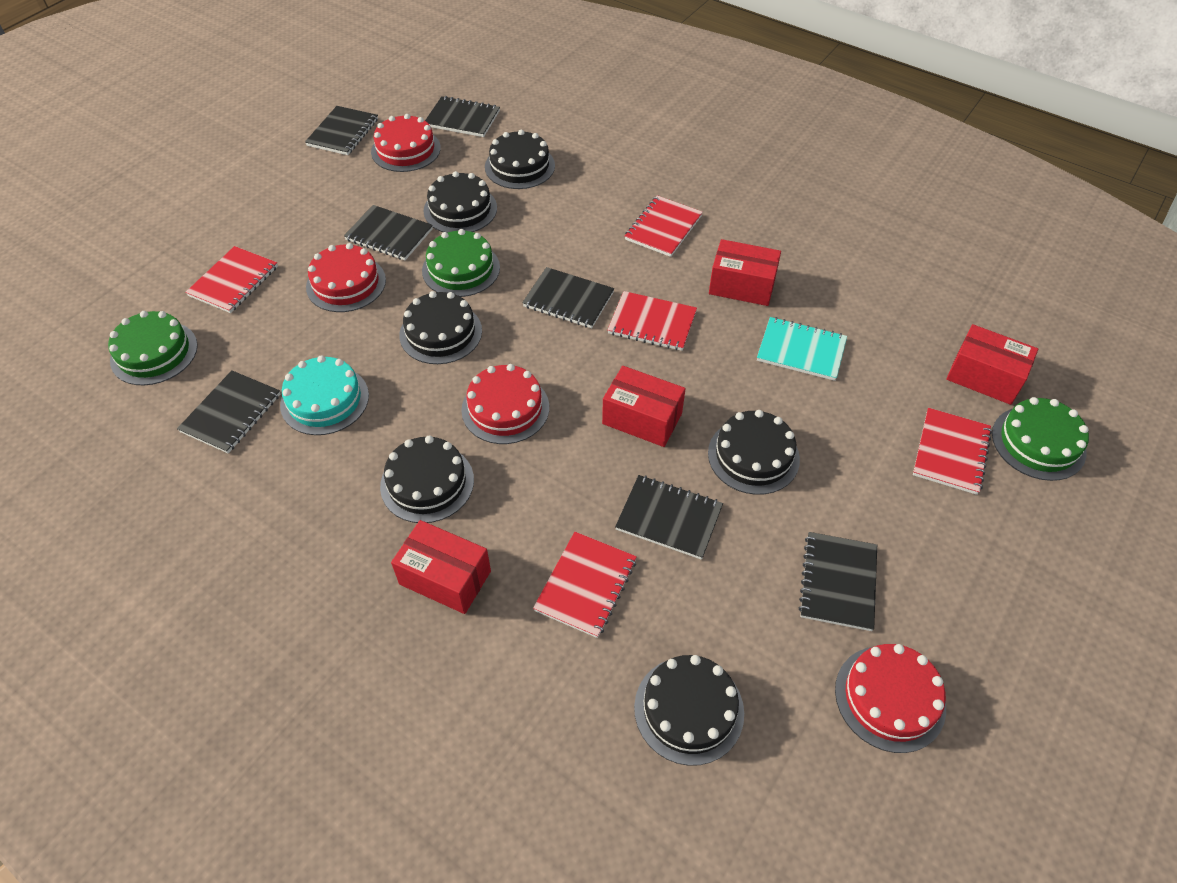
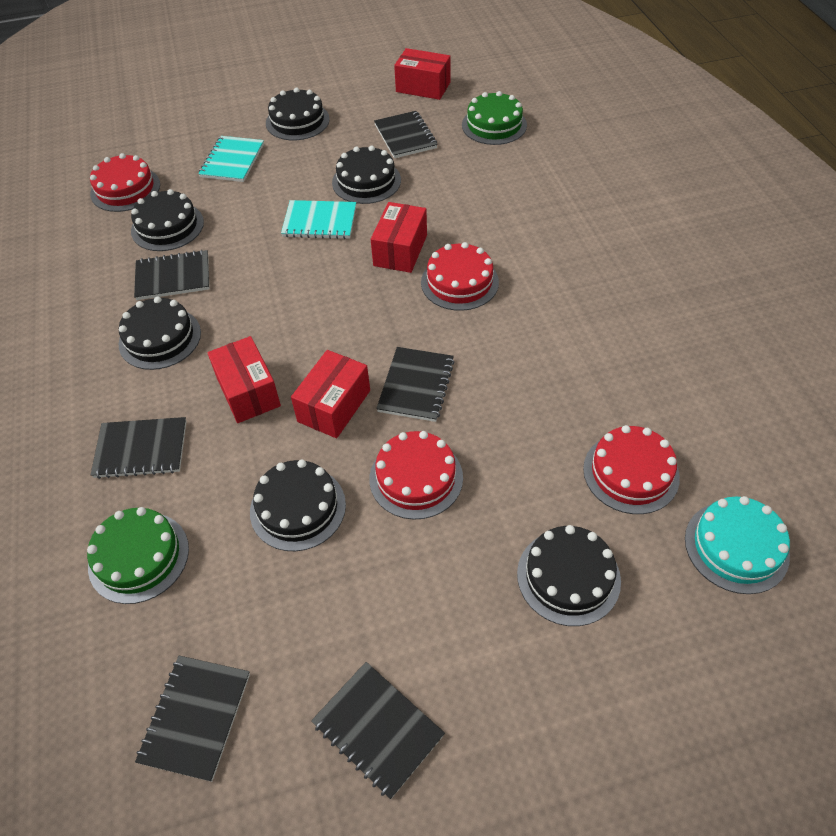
black notebook: [177,370,280,453] [305,106,378,155] [344,205,433,260] [425,96,500,137] [522,267,614,328] [615,475,723,560] [799,532,877,631] = 7 -> [91,417,187,479] [134,250,209,300] [135,656,250,782] [311,662,445,799] [374,111,438,158] [376,347,455,422] = 6
green cake: [108,311,198,385] [422,229,500,297] [992,397,1089,481] = 3 -> [87,507,189,604] [462,91,527,145] = 2
red notebook: [185,246,278,313] [533,532,637,638] [607,291,697,351] [625,195,703,257] [913,408,992,495] = 5 -> none = 0
turquoise notebook: [757,317,847,381] = 1 -> [198,136,264,182] [281,200,356,239] = 2

